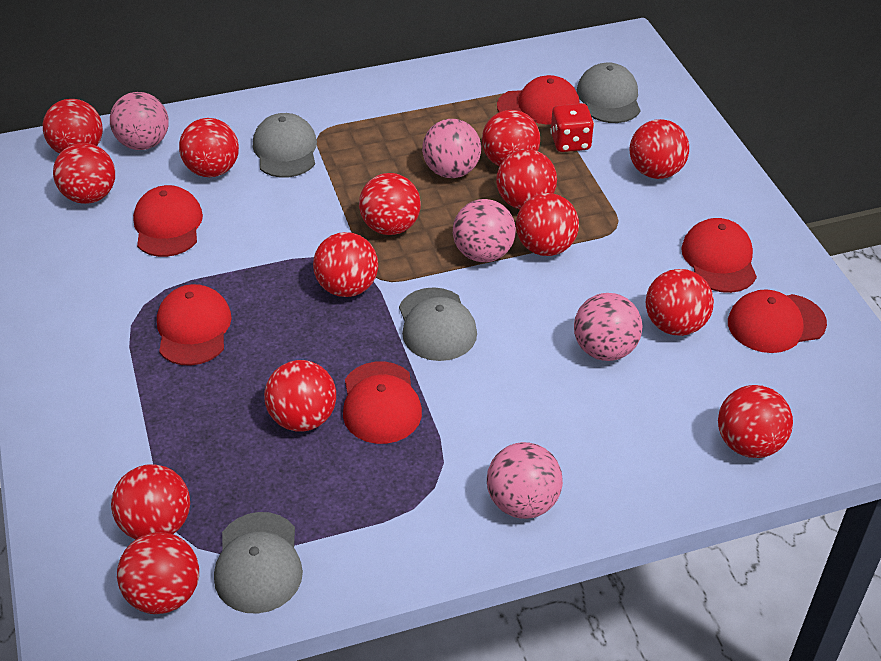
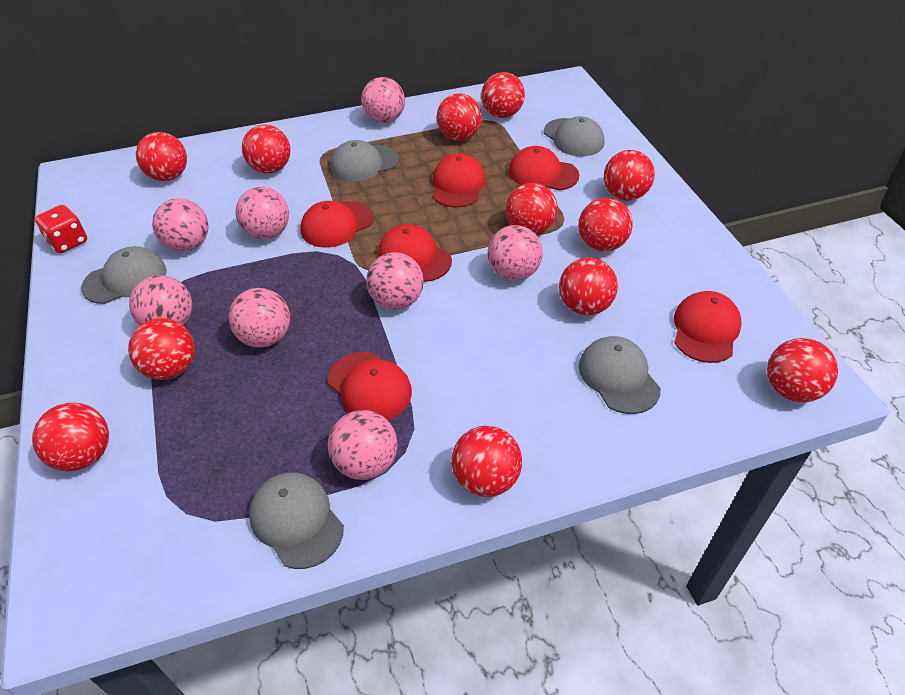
grey cap: [214,512,303,614] [253,113,317,178] [399,287,477,361] [577,62,640,123] = 4 -> [81,246,167,304] [249,472,344,569] [331,140,399,182] [544,116,604,156] [579,336,661,414] = 5
pink ball: [110,92,168,150] [422,119,481,178] [453,199,516,262] [487,442,563,519] [574,293,643,361] = 5 -> [129,275,192,326] [152,198,209,252] [228,288,290,348] [236,187,289,239] [328,410,398,480] [361,77,405,123] [366,252,424,310] [487,225,543,281] = 8
red ball: [43,99,103,154] [53,143,115,204] [111,464,190,540] [117,532,199,614] [179,118,239,177] [264,360,336,432] [313,232,378,297] [359,173,421,235] [482,110,540,166] [496,149,557,209] [516,193,579,256] [630,119,689,179] [646,269,714,336] [718,385,793,458] = 14 -> [32,403,109,471] [128,318,195,380] [136,132,187,181] [242,124,290,173] [437,93,482,141] [451,426,522,497] [481,72,525,118] [506,183,558,235] [559,257,618,315] [578,198,633,252] [604,150,655,201] [767,338,838,402] = 12

